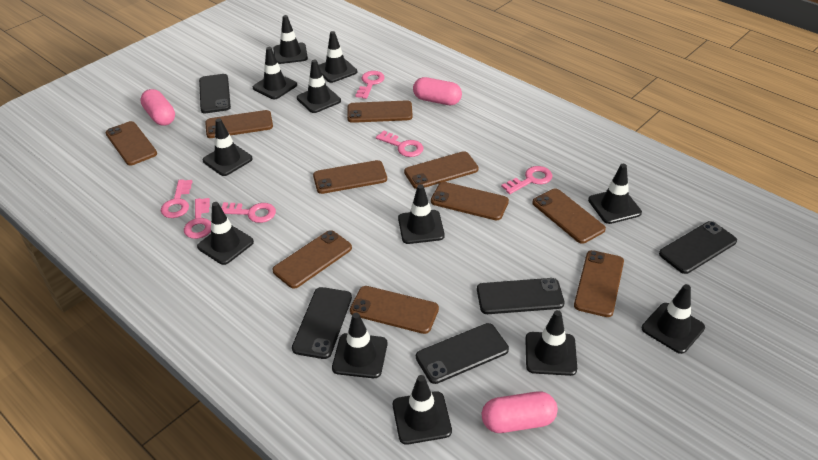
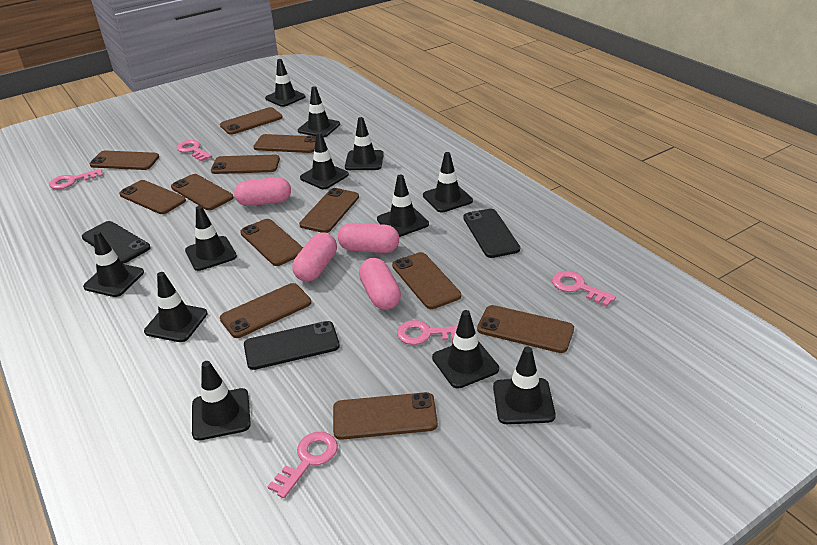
black phone: [199,74,231,113] [292,287,352,359] [416,323,509,384] [477,278,564,314] [659,221,737,274] = 5 -> [82,221,150,263] [244,321,340,370] [463,209,520,258] = 3
brown phone: [105,121,157,166] [205,110,273,138] [272,230,352,289] [313,160,387,194] [347,100,413,123] [350,286,439,334] [404,151,479,189] [431,182,509,220] [532,189,606,244] [574,250,624,317] = 10 -> [89,151,159,170] [119,180,186,214] [171,174,233,210] [211,155,280,174] [220,107,283,135] [220,283,311,338] [240,219,303,266] [253,134,316,153] [299,188,359,233] [333,392,438,440] [392,252,461,309] [477,305,574,353] = 12
pink capsule: [140,89,175,126] [413,77,462,105] [482,391,558,433] = 3 -> [234,177,291,206] [292,232,337,282] [338,223,399,253] [359,258,401,310] = 4
pink key: [161,179,192,218] [184,198,211,239] [222,202,276,223] [355,71,385,99] [376,131,423,157] [501,166,553,194] = 6 -> [49,169,103,189] [176,140,212,161] [267,432,338,498] [397,320,458,345] [552,271,616,307] = 5

